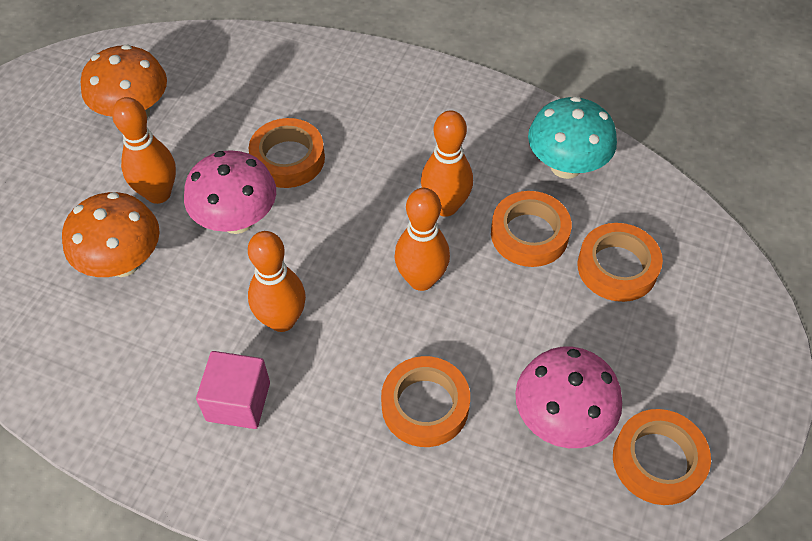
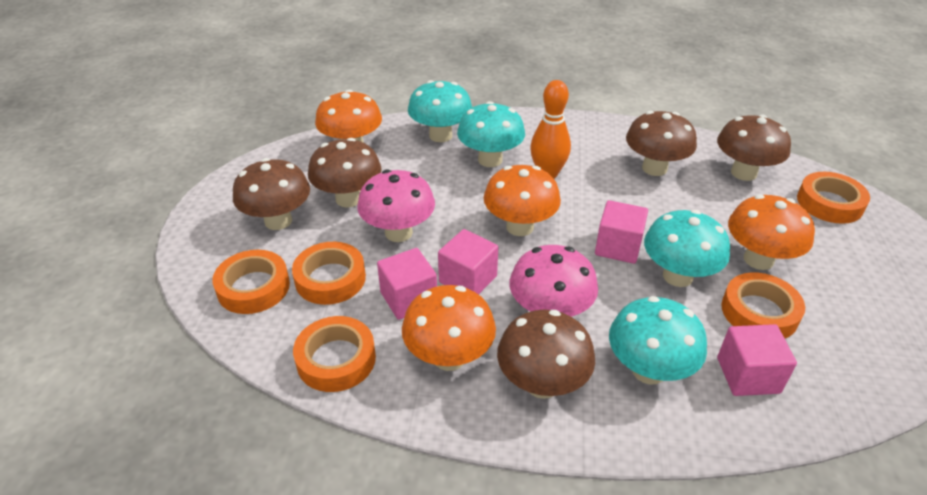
brown mushroom: none = 0 -> [233,158,310,230] [308,138,382,208] [497,310,595,399] [626,111,697,176] [717,115,791,181] = 5
orange bowling pin: [112,97,176,204] [248,231,306,332] [395,188,450,291] [421,110,473,217] = 4 -> [530,80,571,179] = 1
orange mushroom: [62,192,160,277] [81,44,167,118] = 2 -> [315,90,382,143] [402,285,496,371] [484,165,561,236] [728,194,815,270] = 4
pink cube: [196,351,270,429] = 1 -> [377,248,437,320] [438,229,498,295] [595,200,648,264] [717,324,797,396] = 4
turquoise mushroom: [528,96,617,179] = 1 -> [408,80,472,142] [457,101,525,167] [609,296,707,385] [644,210,730,287] = 4

